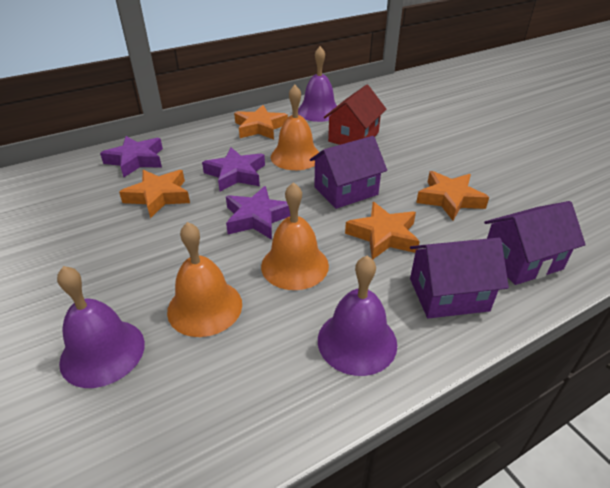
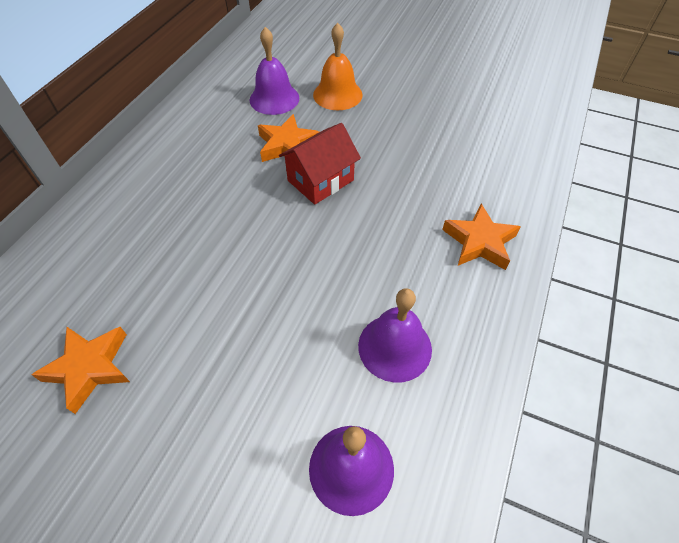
orange bell: [167,222,242,337] [261,182,329,290] [271,85,319,170] = 3 -> [313,23,362,110] = 1
orange star: [119,170,190,218] [234,105,288,139] [345,202,420,260] [416,171,489,220] = 4 -> [31,327,130,414] [258,114,319,162] [442,204,521,270] = 3
purple house: [310,136,387,209] [410,238,509,318] [484,201,586,285] = 3 -> none = 0
purple star: [100,136,163,177] [202,147,265,191] [226,186,290,240] = 3 -> none = 0

